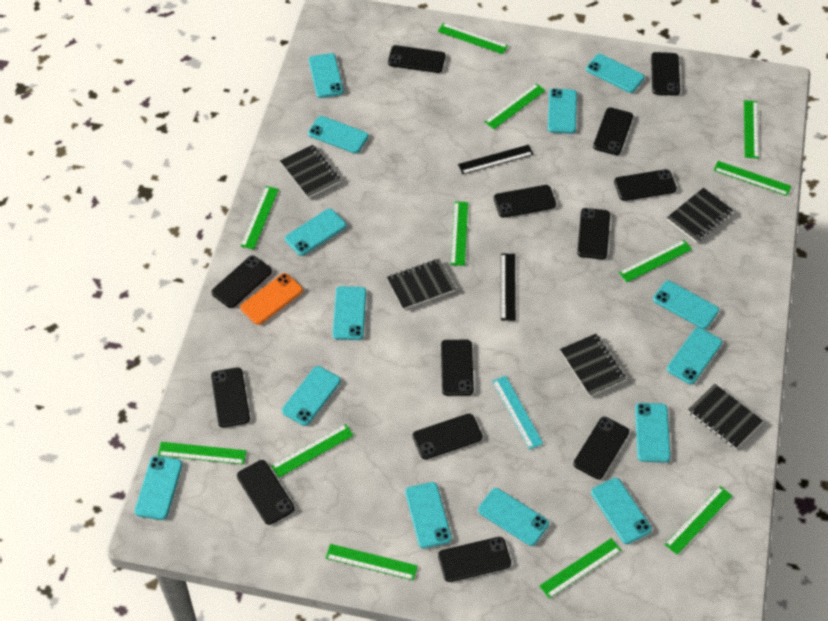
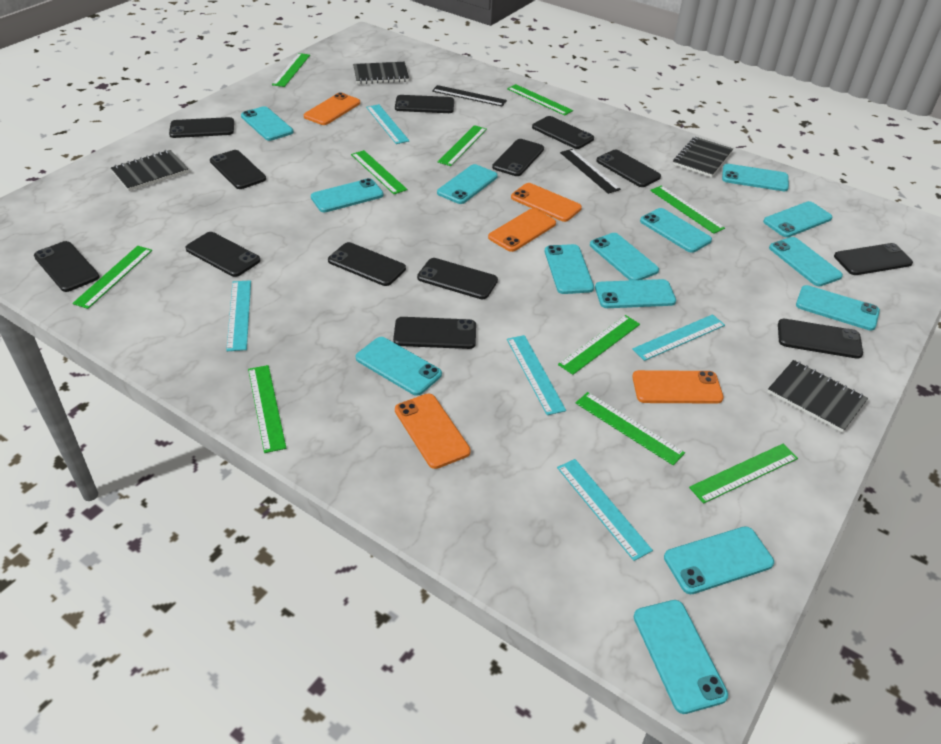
black notebook: [280,145,341,198] [387,259,456,310] [560,334,626,397] [667,188,733,242] [688,384,763,449] = 5 -> [111,150,188,191] [353,62,409,84] [673,137,733,177] [768,360,868,433] = 4
green ruler: [158,442,246,465] [241,186,279,249] [271,424,354,478] [326,544,418,580] [438,23,508,54] [450,202,468,266] [485,83,546,129] [539,538,621,599] [619,239,692,282] [665,486,732,555] [714,161,791,196] [744,100,759,159] = 12 -> [72,246,152,309] [248,365,286,453] [272,53,310,87] [351,150,408,194] [438,125,487,166] [507,84,573,116] [558,315,640,375] [576,392,685,465] [650,185,725,234] [689,444,798,504] = 10
orange phone: [240,273,303,325] = 1 -> [304,92,360,125] [395,394,471,469] [488,209,556,252] [511,183,582,222] [632,370,724,404] = 5
turquoise ruler: [492,376,543,450] = 1 -> [226,280,251,351] [366,104,410,144] [507,335,566,415] [557,459,653,561] [632,314,725,361] = 5

